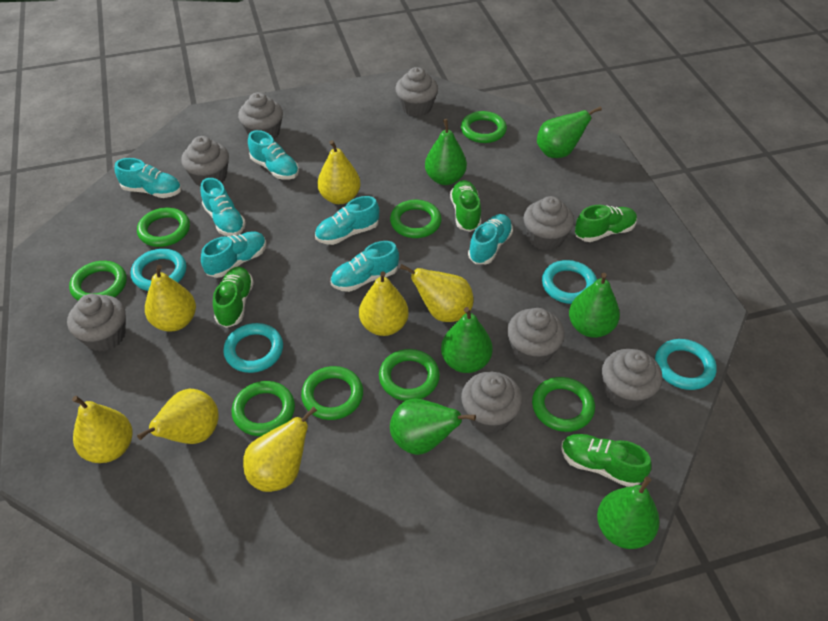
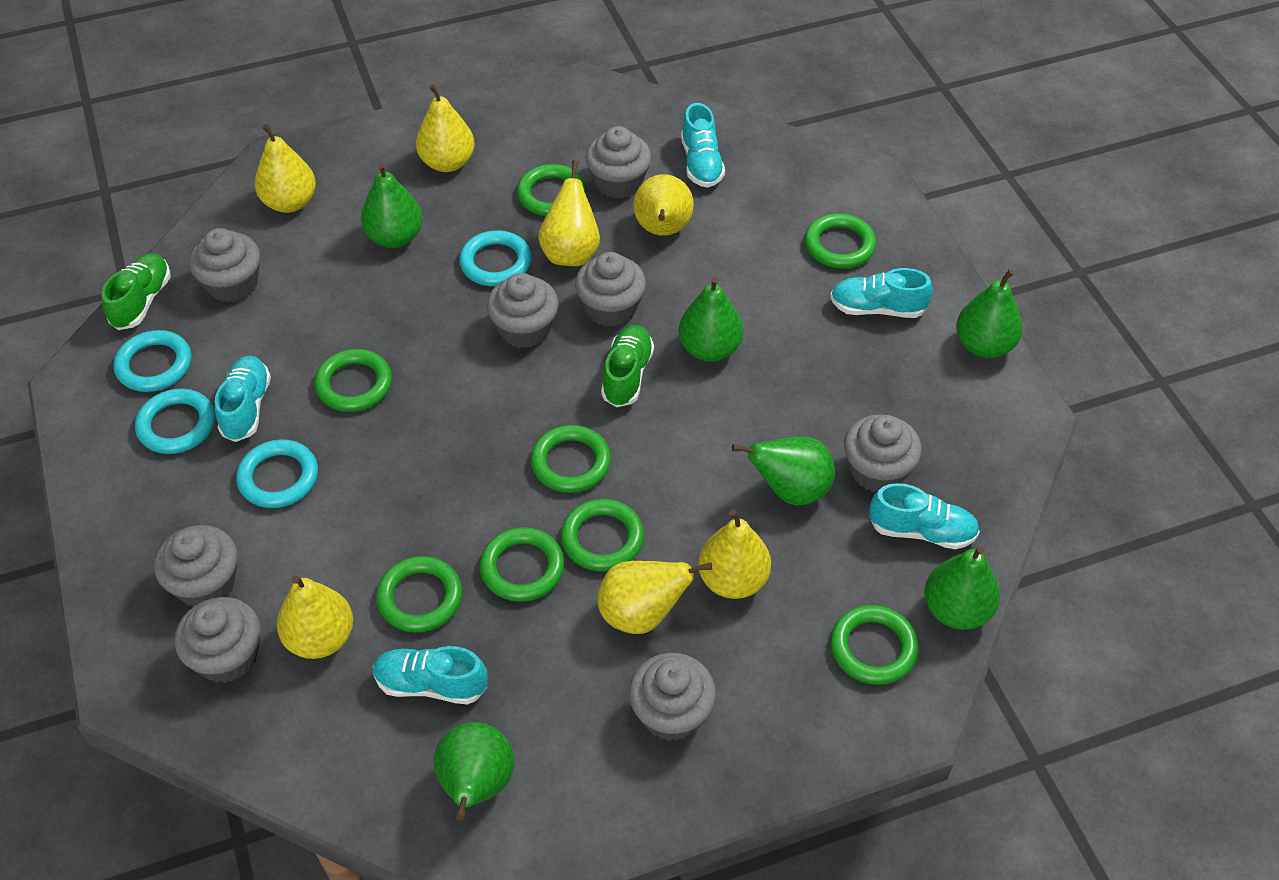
green shoe: [213,267,254,328] [450,180,481,232] [561,434,651,487] [575,205,637,242] = 4 -> [102,253,171,330] [601,325,654,407] = 2
turquoise shoe: [115,158,181,198] [200,178,246,236] [201,231,266,278] [248,130,299,180] [315,196,379,245] [331,241,399,292] [468,214,513,264] = 7 -> [215,356,271,442] [373,646,487,704] [681,103,725,188] [830,268,933,318] [869,483,980,549] = 5

